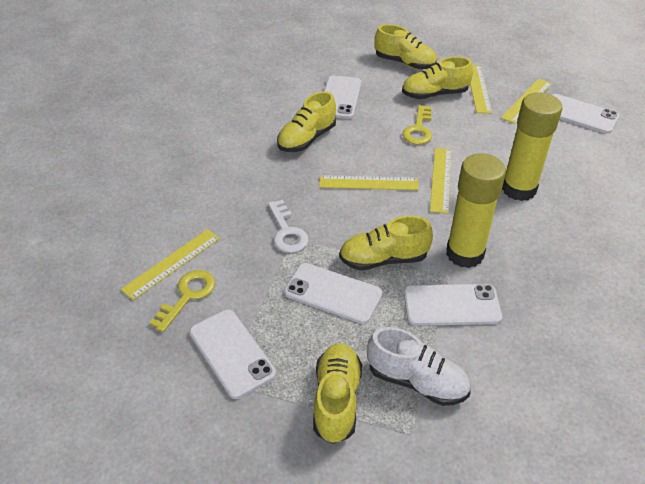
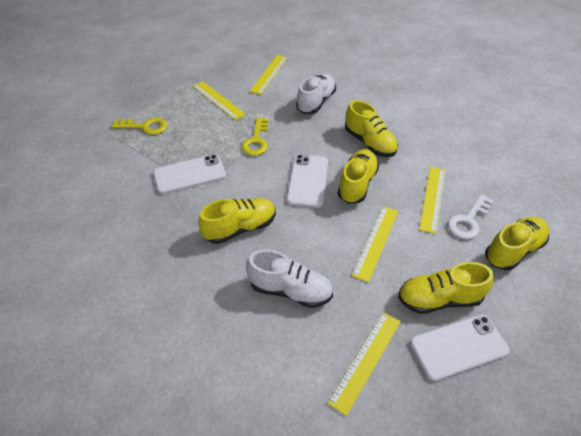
white phone: [189,310,276,399] [284,263,382,324] [324,76,361,119] [404,284,502,326] [552,94,619,134] = 5 -> [153,155,226,194] [287,155,328,208] [410,314,510,381] = 3
white shoe: [367,327,471,406] = 1 -> [246,250,333,308] [296,74,336,114] = 2
yellow glue stick: [446,153,506,268] [502,92,563,201] = 2 -> none = 0

